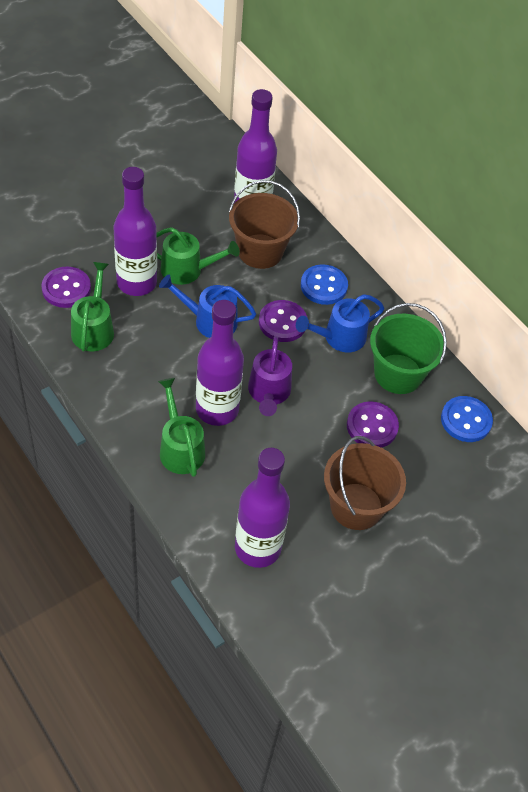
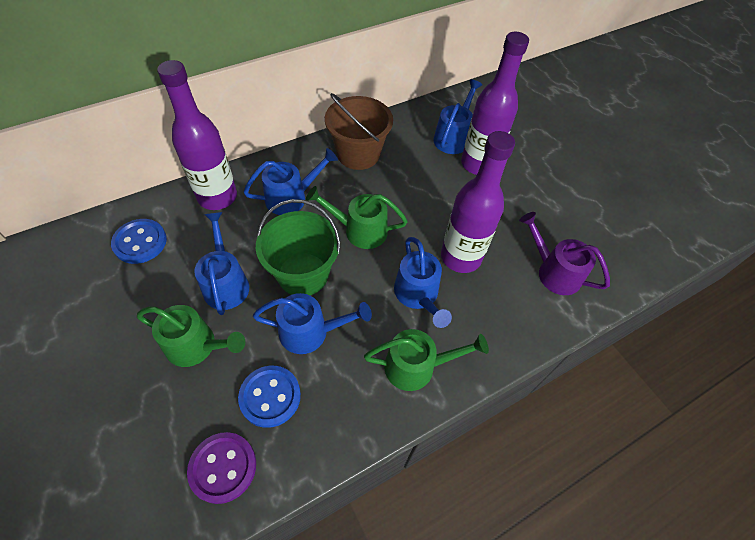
blue watering can: [159,275,256,338] [296,294,384,353] = 2 -> [194,212,249,315] [244,148,338,215] [253,293,372,354] [394,237,452,328] [433,79,482,154] = 5
brown bucket: [229,180,300,269] [324,436,406,530] = 2 -> [325,93,393,170] = 1
purple bottle: [113,167,157,296] [196,300,244,426] [234,89,277,202] [235,448,290,568] = 4 -> [157,60,237,210] [441,131,515,273] [461,32,529,175] = 3
purple button: [41,266,91,308] [259,300,307,342] [347,401,399,448] = 3 -> [187,432,256,504] = 1

